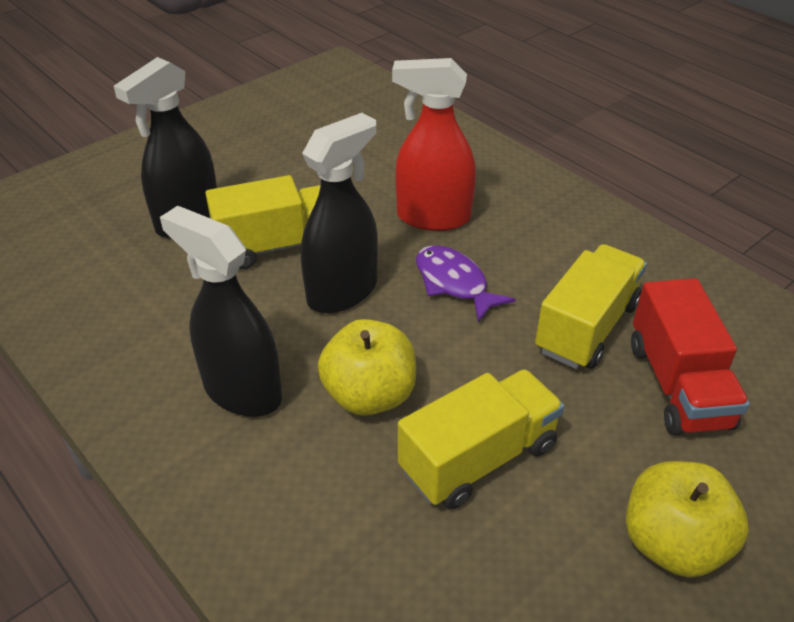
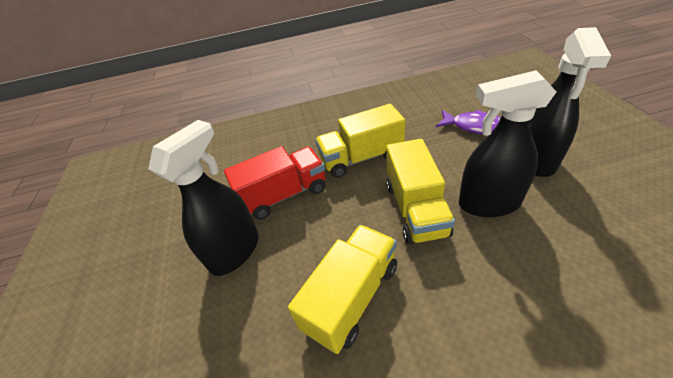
red spray bottle: [392,58,476,231] = 1 -> none = 0
yellow apple: [318,319,416,416] [626,461,749,578] = 2 -> none = 0

